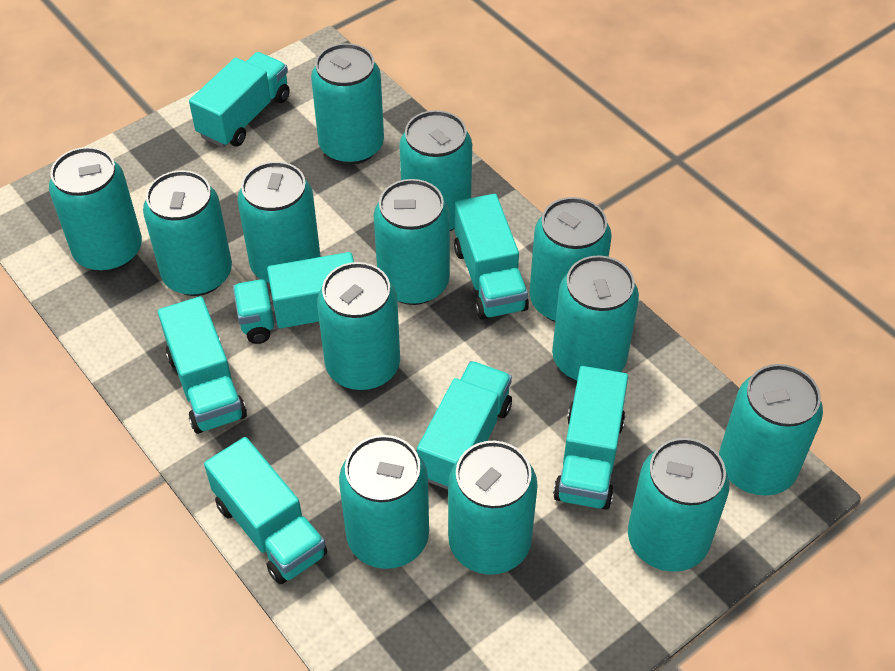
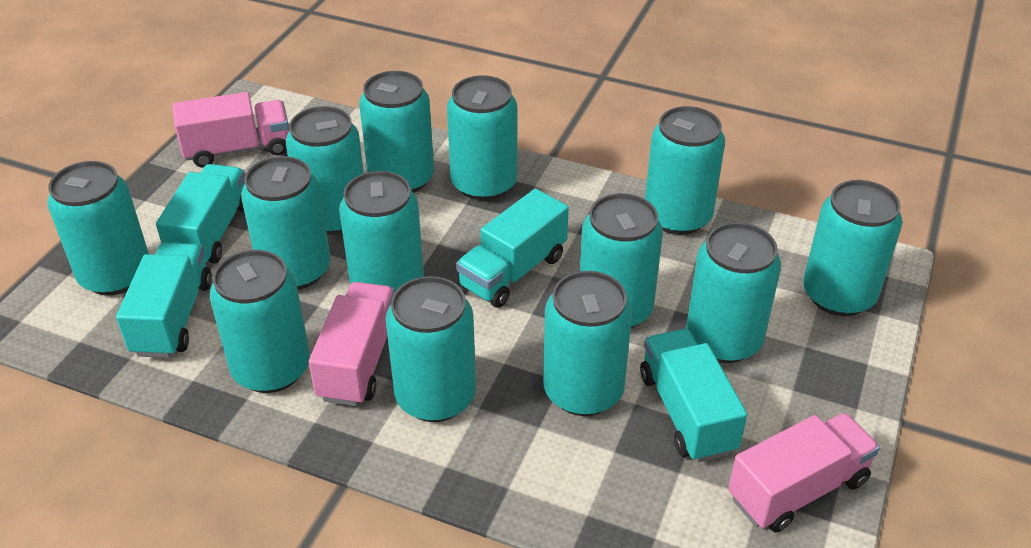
pink truck: none = 0 -> [173,92,289,168] [309,282,395,406] [728,413,880,532] = 3
turquoise truck: [158,296,247,434] [189,52,290,147] [204,437,327,584] [233,252,354,344] [417,361,512,490] [454,194,529,320] [553,366,628,510] = 7 -> [116,242,212,358] [156,164,245,264] [456,189,569,308] [640,329,747,462] = 4

